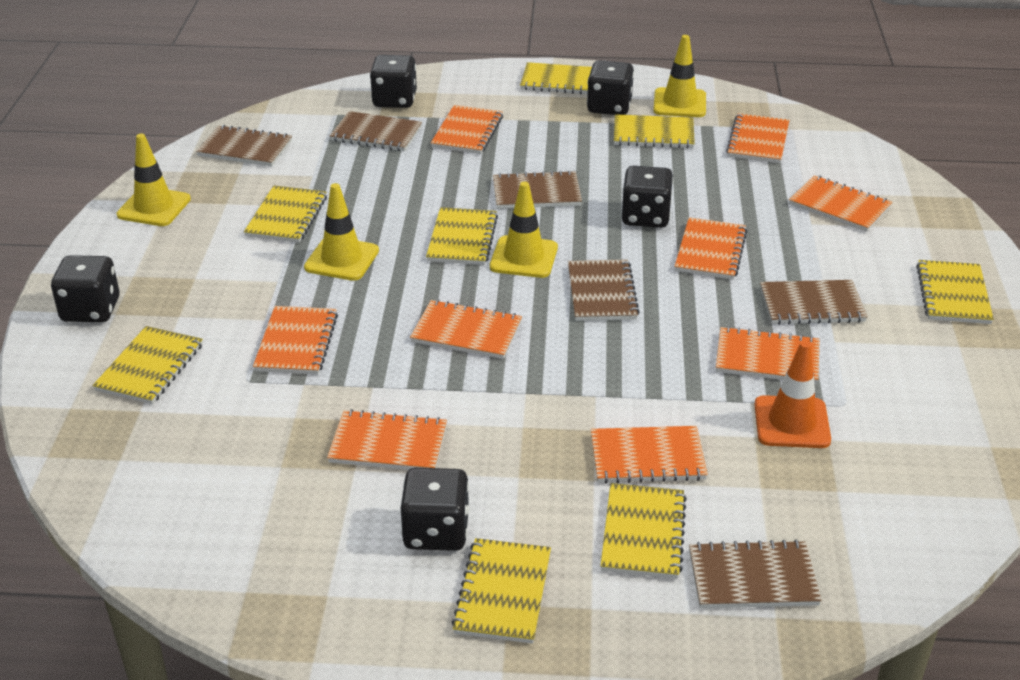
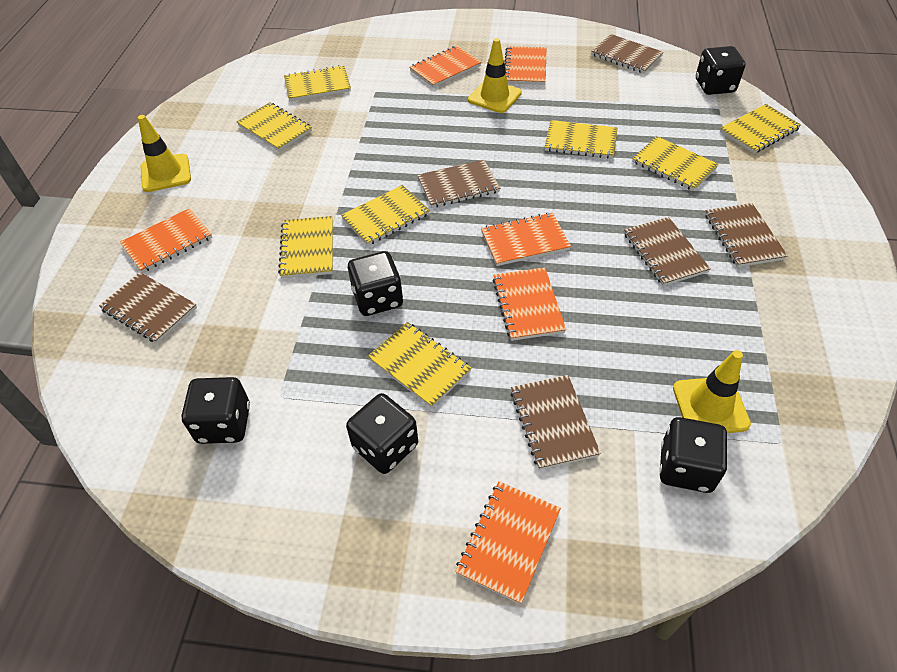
orange notebook: [253,306,338,374] [327,409,447,470] [410,300,522,359] [431,105,503,154] [591,426,708,484] [675,217,748,280] [716,326,820,384] [726,113,789,163] [789,175,892,232] = 9 -> [120,208,212,273] [410,46,481,88] [455,481,561,605] [481,213,571,266] [493,267,566,341] [504,46,546,85] = 6
orange traffic cone: [754,341,831,448] = 1 -> none = 0
yellow traffic cone: [117,134,191,226] [304,183,379,281] [490,182,558,278] [653,35,706,117] = 4 -> [138,115,191,192] [468,38,522,113] [673,350,751,433] = 3

